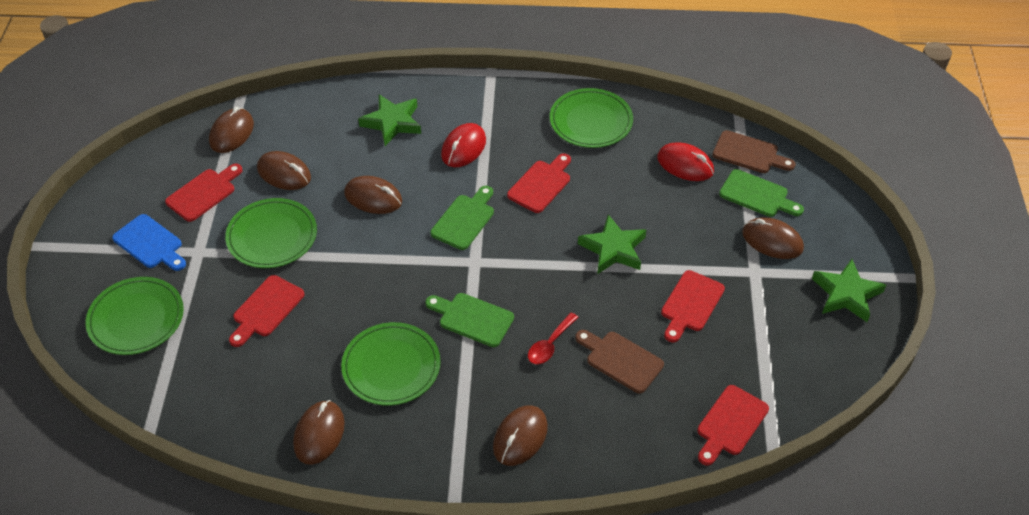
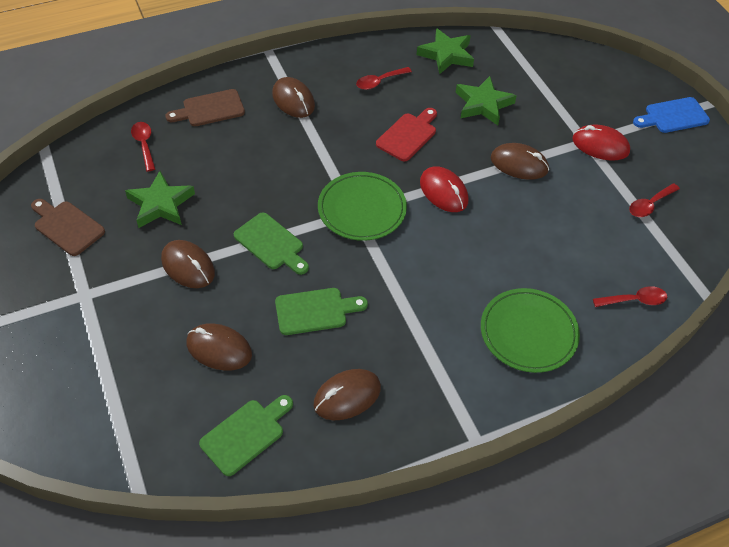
brown mouse: [209,107,254,153] [257,151,311,190] [293,400,345,465] [344,176,402,214] [493,405,548,466] [742,217,804,259] = 6 -> [161,240,215,288] [186,323,252,371] [272,77,315,118] [314,369,381,420] [491,143,549,180] = 5
green plate: [86,277,184,355] [225,198,317,268] [341,322,441,406] [550,88,633,148] = 4 -> [318,172,407,241] [481,288,580,373] = 2
red cutting board: [165,164,243,222] [229,275,305,347] [507,153,571,213] [661,270,725,342] [697,385,769,466] = 5 -> [376,108,437,161] = 1
red spoon: [528,312,579,364] = 1 -> [131,122,155,172] [356,67,412,90] [593,286,667,307] [629,183,680,217] = 4

